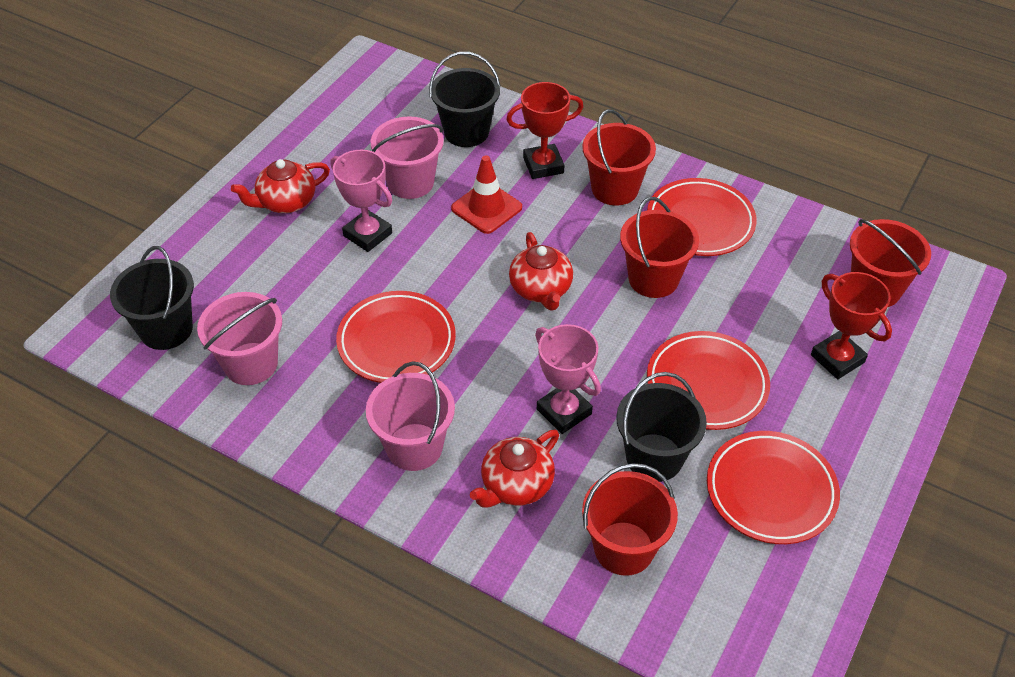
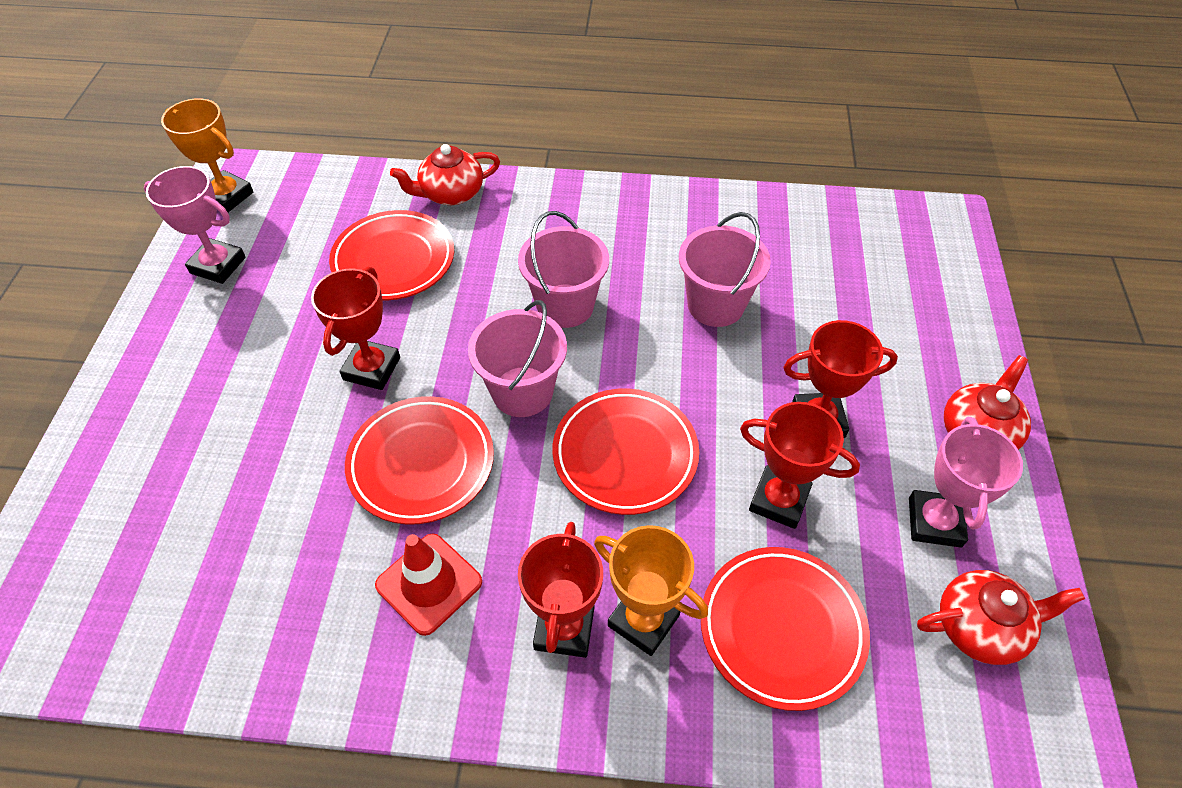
black bucket: [110,246,194,350] [429,52,501,147] [616,372,707,482] = 3 -> none = 0
orange trophy: none = 0 -> [161,98,253,212] [594,525,708,656] = 2
red bucket: [582,109,656,205] [582,463,678,576] [620,197,699,298] [850,219,931,307] = 4 -> none = 0
red trophy: [506,82,584,179] [811,272,892,379] = 2 -> [311,266,400,390] [518,522,603,658] [740,402,860,529] [783,320,898,438] = 4

